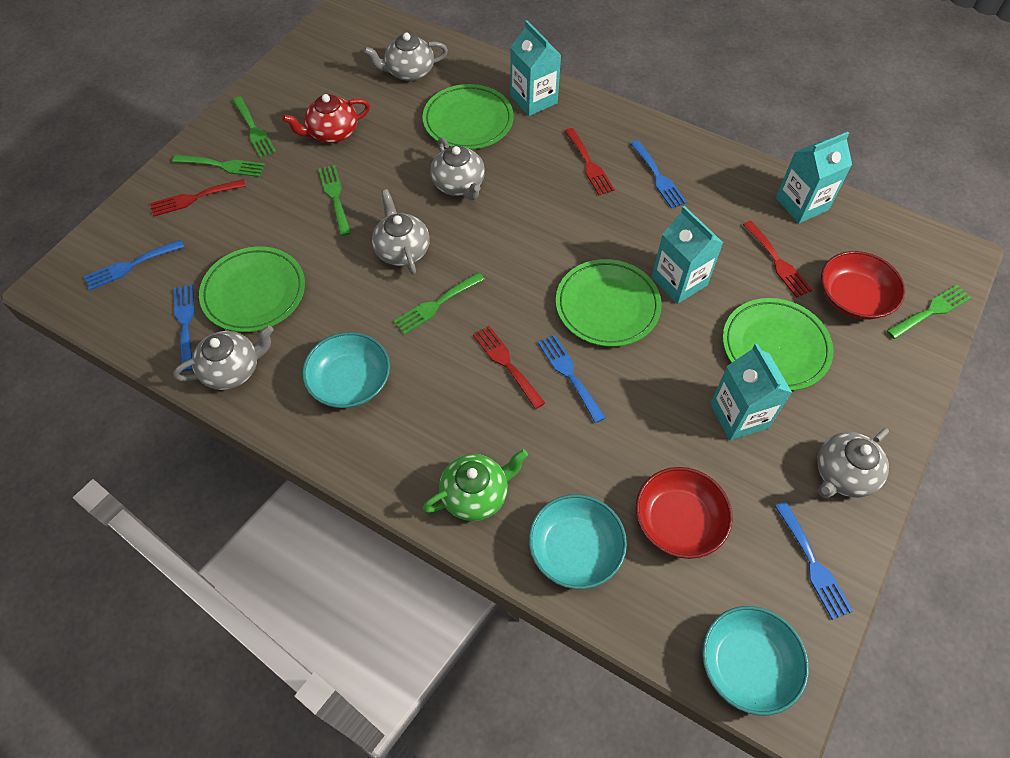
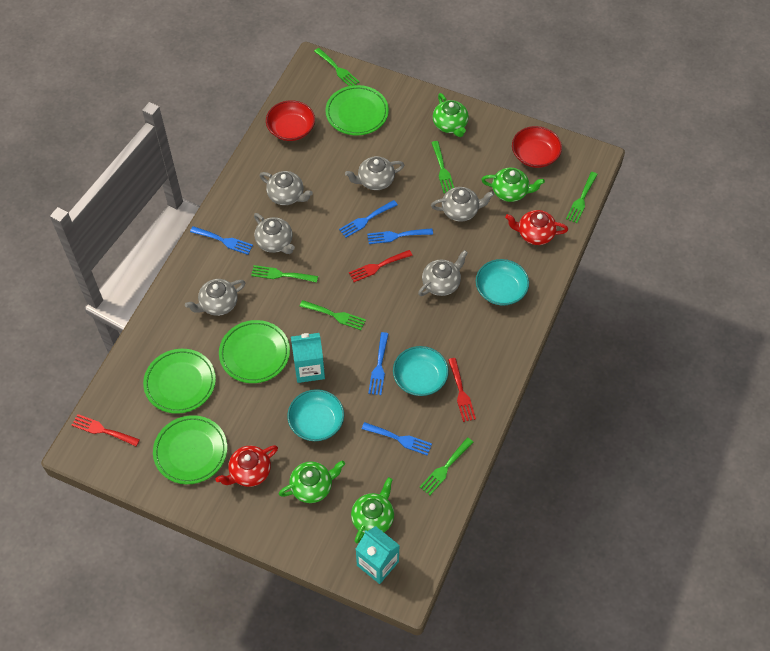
green fork: [173,155,265,177] [232,96,276,158] [318,165,351,236] [393,272,485,335] [887,285,972,339] = 5 -> [251,265,318,283] [300,300,366,330] [314,48,360,86] [420,437,474,495] [431,141,454,193] [566,172,598,223] = 6
green teapot: [423,449,528,521] = 1 -> [279,460,345,503] [351,477,394,543] [433,93,469,137] [481,168,545,202] = 4
grey teapot: [173,325,273,390] [364,33,448,81] [372,189,430,275] [430,138,485,200] [817,428,889,498] = 5 -> [185,279,246,316] [254,213,295,254] [260,171,313,205] [345,156,404,190] [418,250,468,296] [431,187,494,221] = 6
red fork: [150,179,246,217] [473,326,545,409] [564,128,615,195] [743,221,812,298] = 4 -> [71,414,140,446] [349,250,412,282] [448,358,476,422] = 3
red teapot: [282,94,370,143] = 1 -> [215,445,278,487] [505,210,568,245] = 2
turquoise carton: [510,20,561,116] [652,206,723,304] [710,343,792,440] [776,132,852,223] = 4 -> [291,333,325,383] [356,526,400,584] = 2

